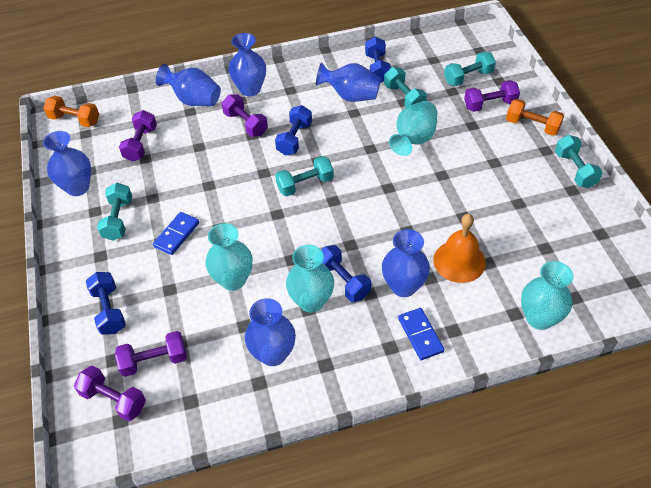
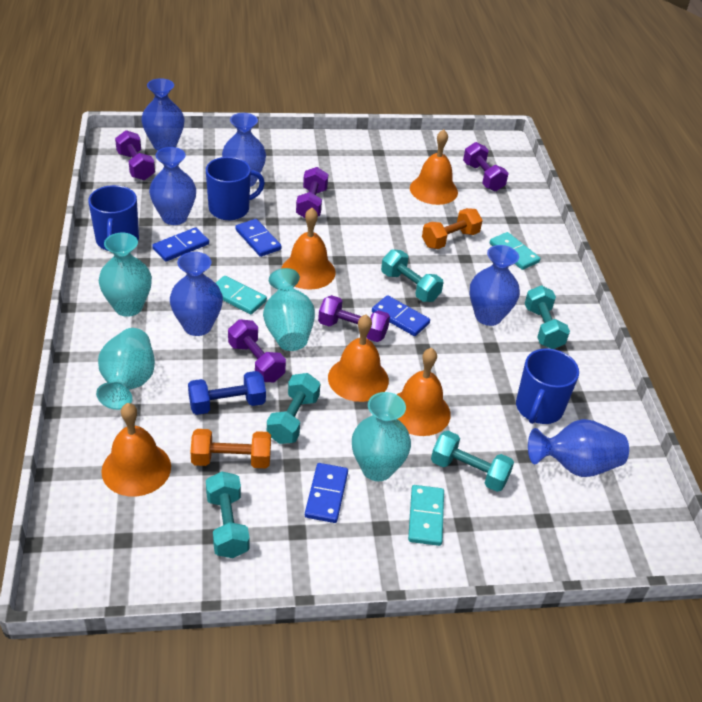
blue domino: [153,212,199,255] [398,308,444,360] = 2 -> [152,227,209,261] [235,219,282,257] [305,463,348,523] [372,295,430,336] = 4
blue dumbbell: [86,272,126,335] [275,105,312,156] [322,245,371,302] [365,37,391,83] = 4 -> [188,371,266,415] = 1
blue mug: none = 0 -> [88,185,139,251] [206,157,265,220] [516,349,579,424] = 3
orange bell: [433,214,486,283] = 1 -> [101,403,171,497] [281,208,336,290] [328,315,389,402] [397,348,451,436] [410,129,458,205] = 5
turquoise domino: none = 0 -> [216,276,267,314] [408,485,444,546] [490,232,540,270] = 3

